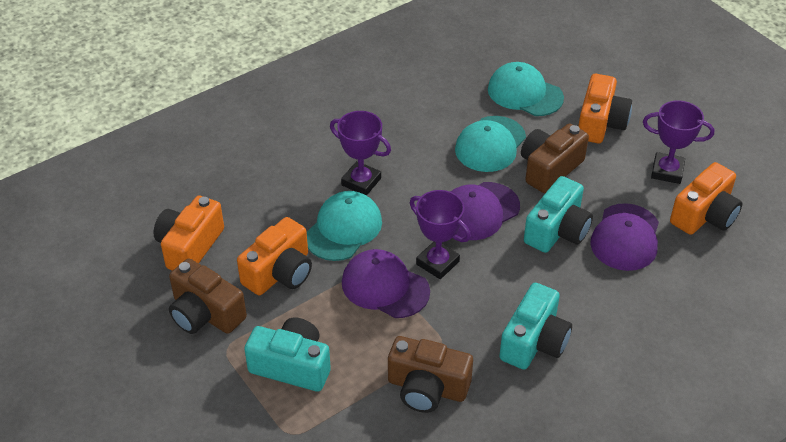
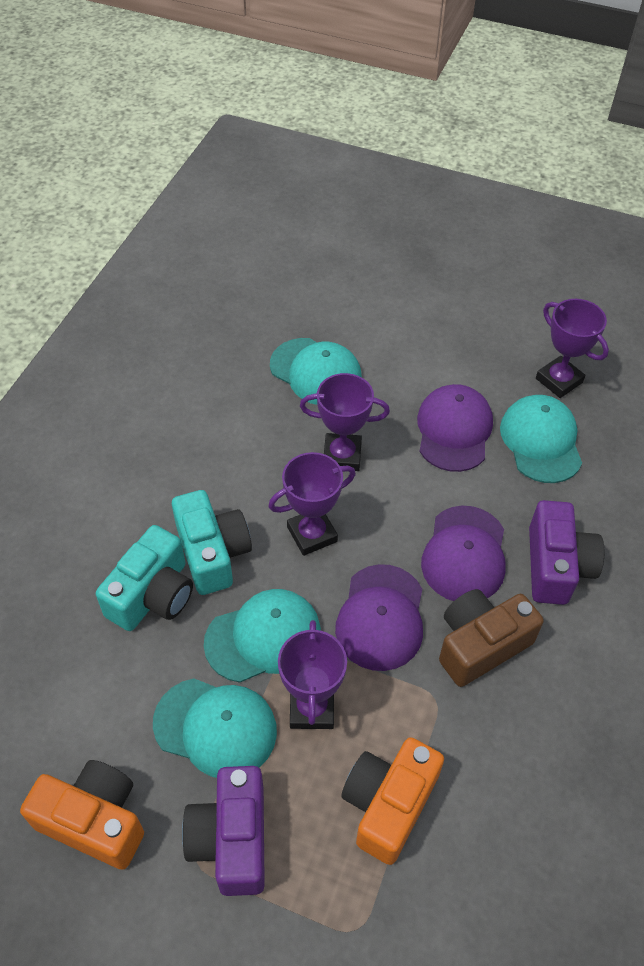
brown camera: [169,258,247,334] [388,336,473,413] [521,124,589,193] = 3 -> [439,589,544,687] = 1
orange camera: [153,196,224,271] [237,217,312,295] [578,74,632,143] [670,162,742,235] = 4 -> [20,760,144,870] [341,737,444,865] = 2
purple camera: none = 0 -> [182,766,265,896] [529,500,604,605] = 2
purple trophy: [330,111,391,196] [410,190,471,279] [643,100,714,184] = 3 -> [268,452,356,556] [278,620,347,729] [300,373,390,471] [536,299,609,398] = 4
turquoise camera: [244,318,331,392] [499,283,572,370] [524,176,593,253] = 3 -> [96,525,193,631] [172,490,252,595] = 2
turquoise cap: [307,191,382,261] [455,116,526,172] [488,62,564,116] = 3 -> [153,678,277,778] [204,589,321,683] [270,338,362,405] [500,395,582,483] = 4

